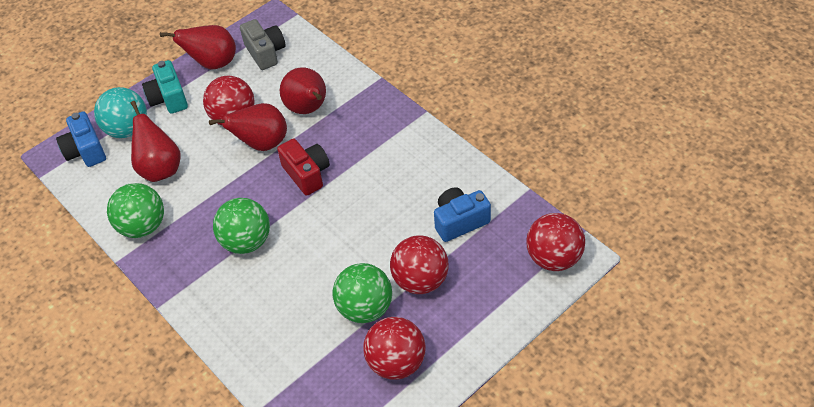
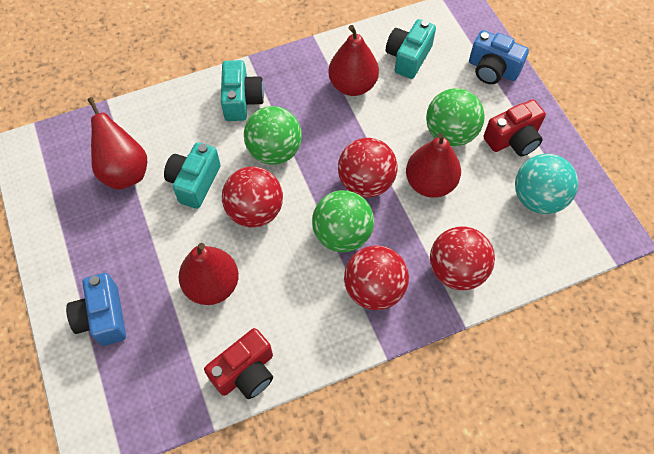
grey camera: [240,19,285,70] = 1 -> none = 0
red camera: [277,139,330,196] = 1 -> [204,328,273,399] [483,99,546,157] = 2
turquoise camera: [142,60,188,114] = 1 -> [164,142,221,209] [221,60,264,121] [386,19,436,79] = 3

